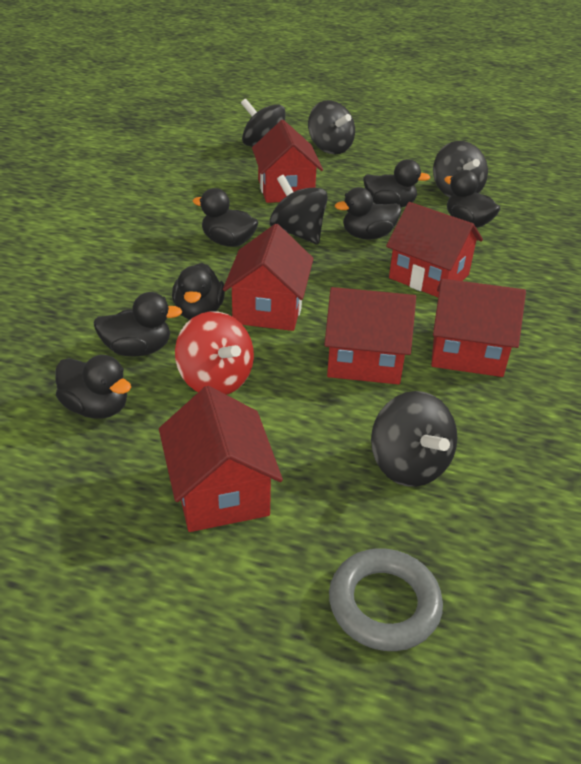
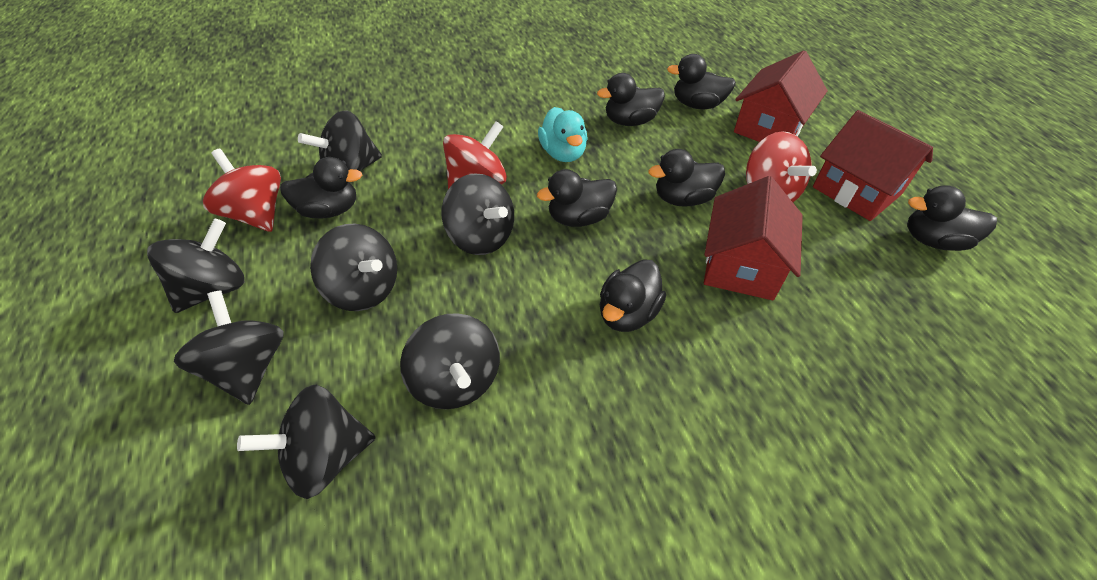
black spinning top: [241,99,285,147] [270,175,328,244] [308,100,355,154] [371,391,457,487] [433,141,488,197] = 5 -> [147,219,244,313] [174,290,284,405] [237,385,376,499] [298,110,382,171] [310,223,397,311] [400,313,500,409] [441,173,514,255] = 7
grey ring: [329,548,443,651] = 1 -> none = 0
red house: [159,386,283,532] [223,224,314,331] [252,120,323,203] [324,287,416,385] [386,202,483,297] [431,279,526,377] = 6 -> [704,176,803,300] [734,50,828,142] [813,110,933,221] = 3
red spinning top: [175,311,254,395] = 1 -> [203,149,281,232] [443,121,507,189] [746,131,817,202] = 3
turquoise duck: none = 0 -> [538,107,588,162] = 1

